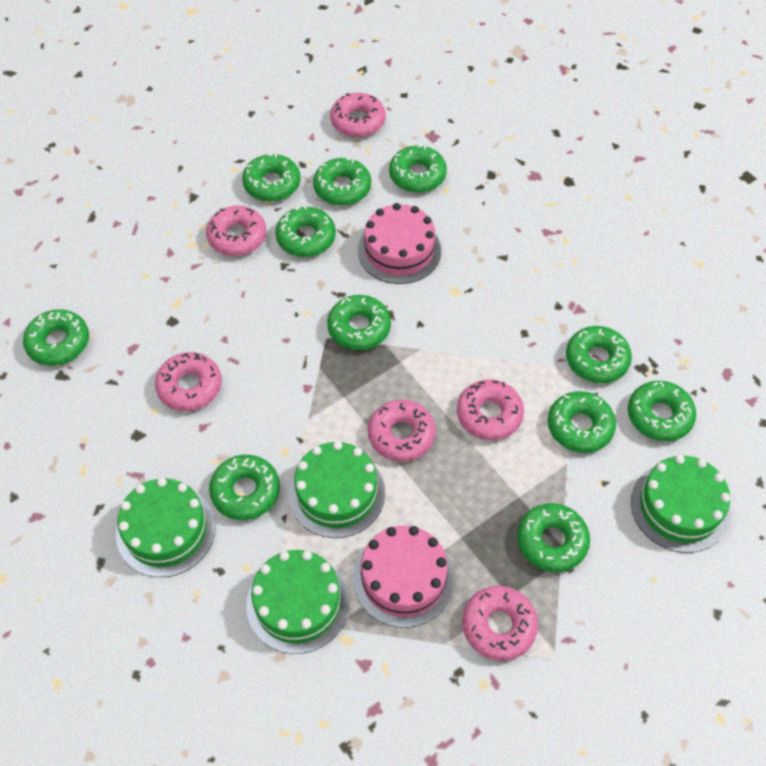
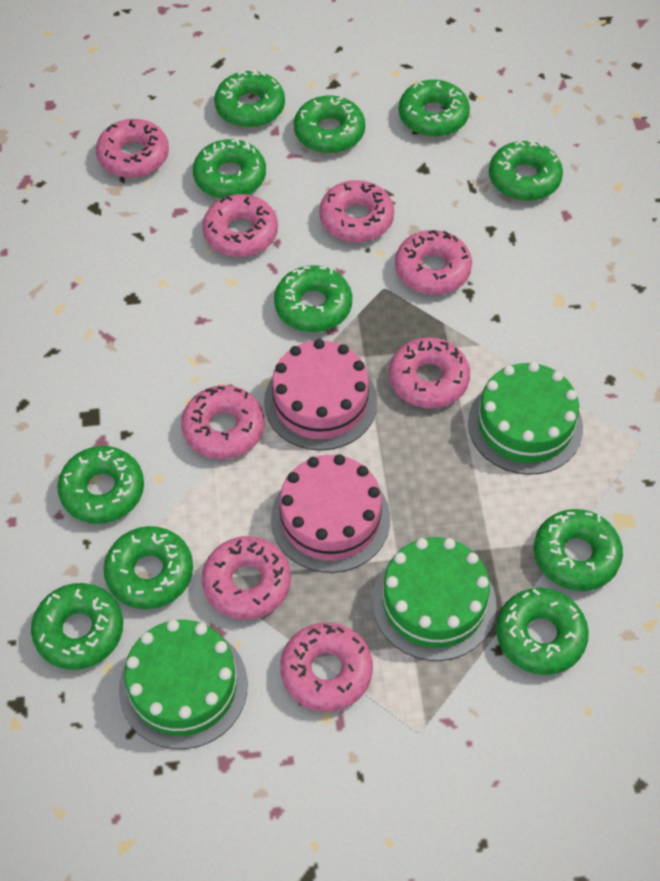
green cake: [116,478,216,577] [246,550,349,654] [289,441,385,538] [631,455,730,553] = 4 -> [119,620,248,749] [372,537,496,661] [468,362,583,475] = 3
pink donut: [155,352,222,411] [206,206,266,256] [330,93,386,137] [368,400,436,462] [457,379,524,440] [462,586,538,661] = 6 -> [96,119,169,178] [181,385,265,459] [202,194,278,257] [202,536,291,620] [280,622,373,712] [319,180,394,242] [389,337,470,408] [395,230,472,295] = 8

